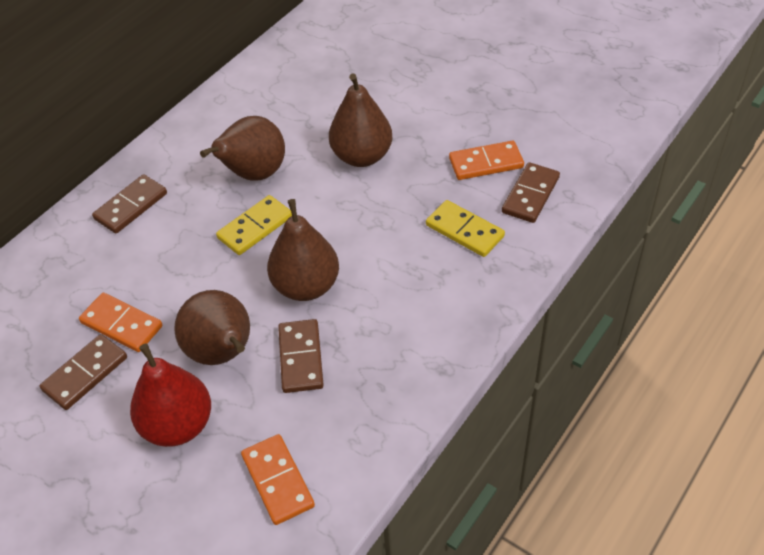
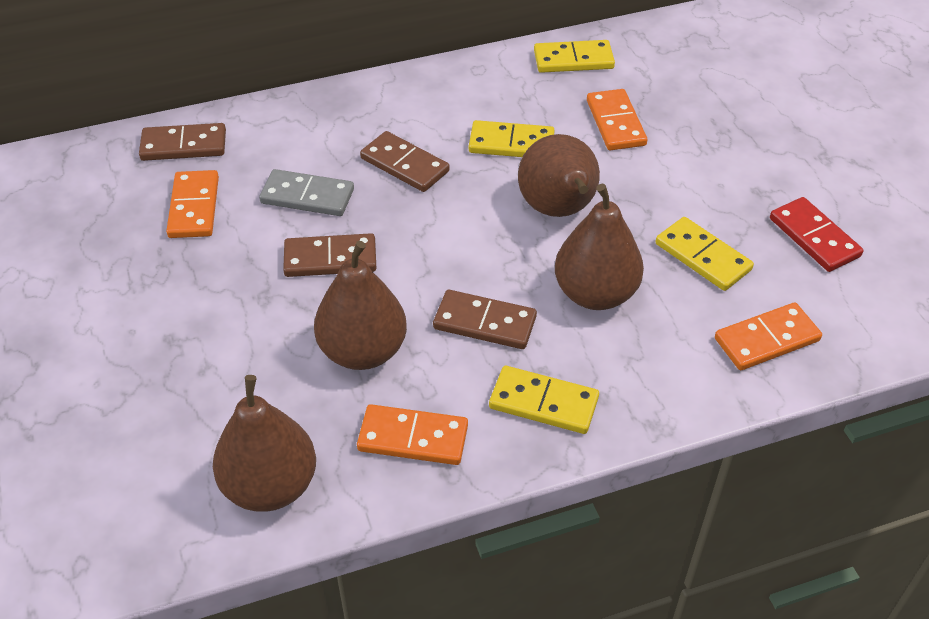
grey domino: none = 0 -> [259,169,354,216] = 1
orange domino: [79,293,162,352] [241,434,315,525] [449,141,524,180] = 3 -> [166,170,219,238] [357,404,468,465] [587,89,647,150] [715,302,822,370] = 4
red domino: none = 0 -> [770,197,863,272] = 1
red pear: [130,343,211,447] = 1 -> none = 0
yellow domino: [216,195,292,255] [426,200,505,257] = 2 -> [469,120,555,157] [489,366,599,434] [534,40,615,73] [656,217,754,291] = 4

